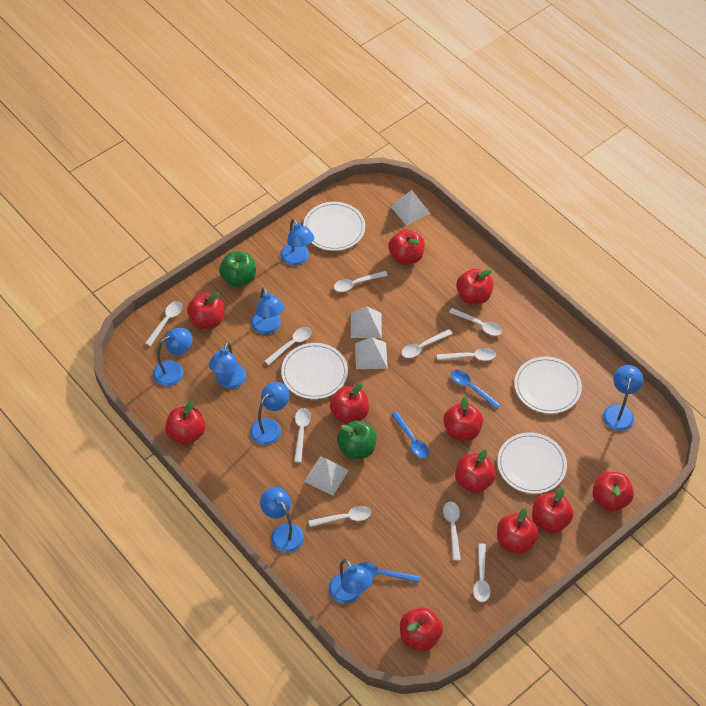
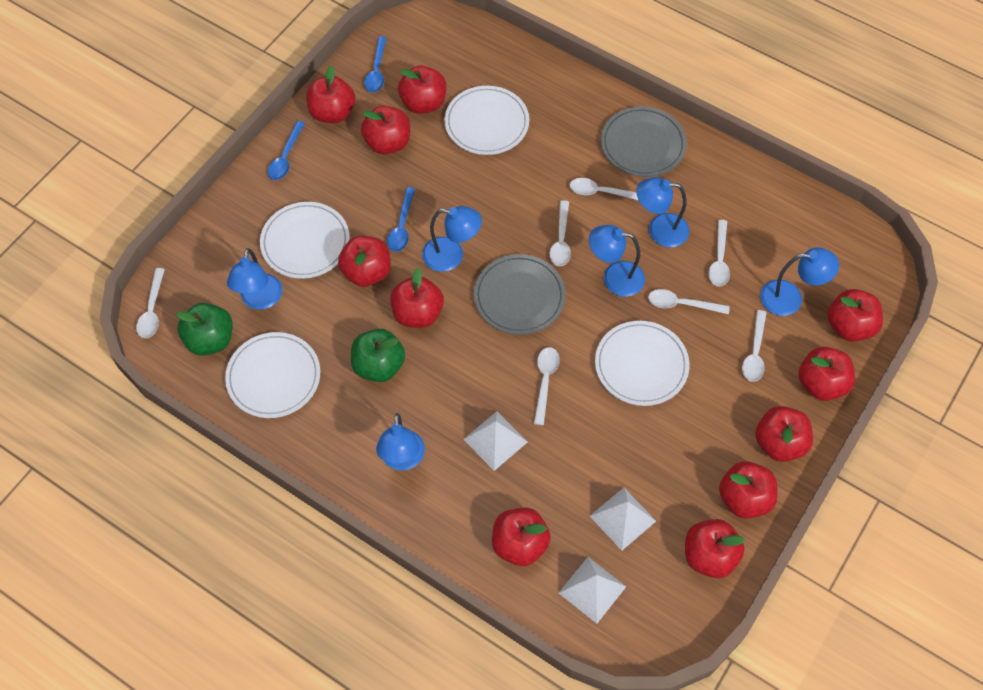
blue lamp: [153,328,192,386] [209,342,246,389] [250,382,290,445] [251,287,284,334] [260,487,304,553] [280,218,314,266] [329,559,373,604] [603,365,643,431] = 8 -> [227,248,282,310] [376,413,425,470] [422,206,482,272] [589,225,645,297] [636,177,689,248] [760,248,839,316] = 6
grey plate: none = 0 -> [474,254,566,335] [601,106,687,177] = 2
white pyramid: [304,456,349,496] [351,306,382,338] [355,337,388,369] [390,190,431,226] = 4 -> [463,411,528,471] [559,557,626,623] [590,488,656,551] = 3
white spoon: [145,301,183,346] [265,327,312,365] [294,408,311,463] [309,506,371,527] [334,271,388,292] [402,329,453,358] [437,348,496,361] [443,502,461,561] [449,308,502,336] [473,543,490,602] = 10 -> [136,268,165,338] [534,347,560,425] [550,200,571,266] [570,178,638,200] [648,289,730,314] [708,220,730,286] [742,310,767,382] = 7

